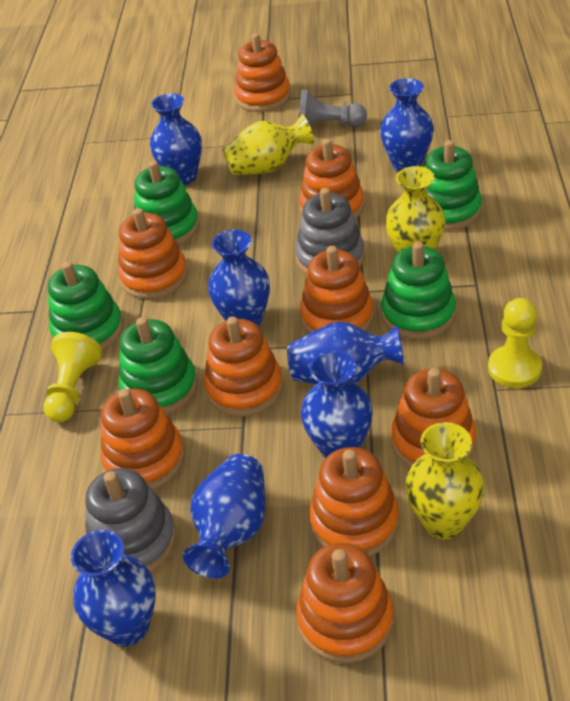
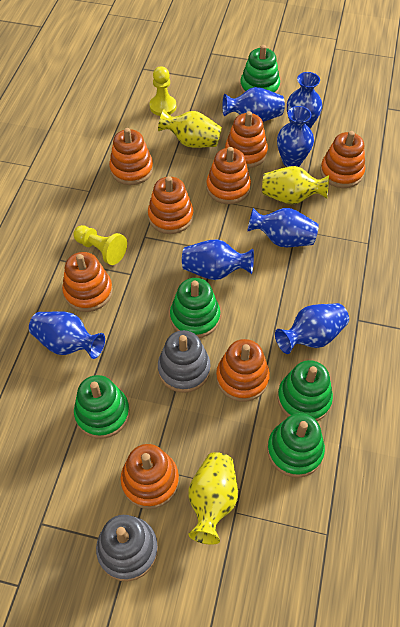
grey pawn: [298,90,367,127] = 1 -> none = 0
orange stacking toy: [100,389,185,489] [118,208,188,299] [204,317,283,416] [234,33,291,112] [296,543,394,663] [299,138,365,219] [300,246,374,333] [309,447,399,556] [391,368,476,468] = 9 -> [62,252,113,312] [109,128,153,185] [121,444,179,509] [148,176,194,234] [206,147,251,204] [216,339,270,402] [225,111,268,168] [320,131,365,188] = 8

